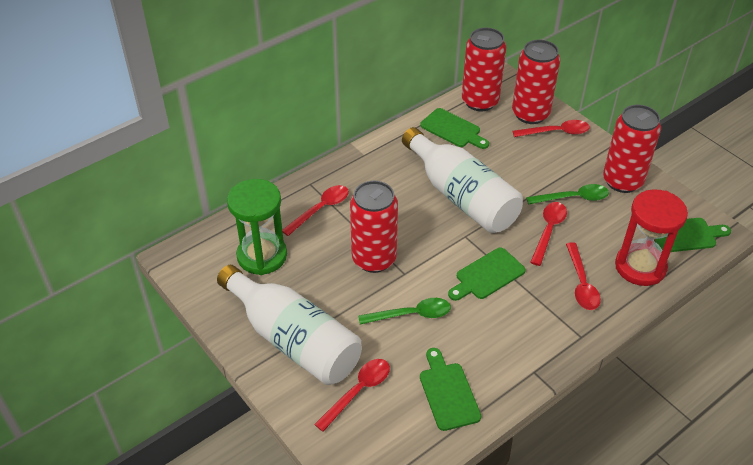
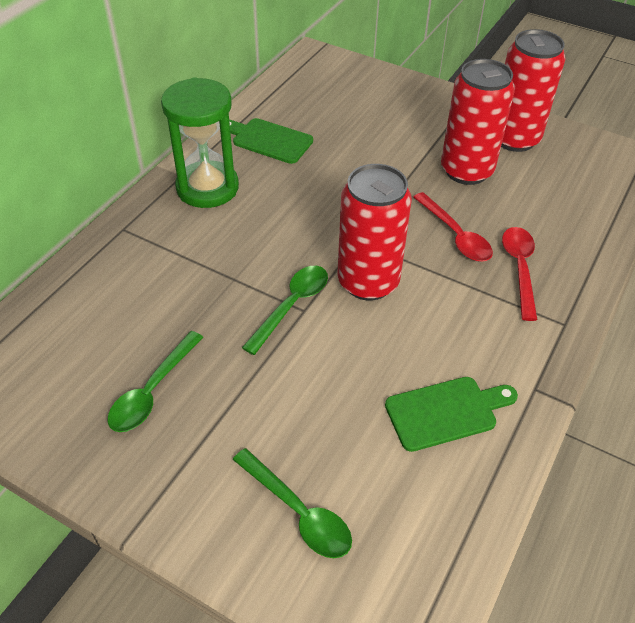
green cutting board: [420,108,489,149] [420,348,481,431] [448,248,525,301] [654,218,731,252] = 4 -> [229,118,313,164] [385,377,518,452] = 2
green spoon: [358,298,451,325] [526,184,609,205] = 2 -> [108,331,203,432] [233,448,352,558] [242,266,328,355] = 3
red can: [350,181,398,273] [462,28,506,111] [512,40,560,124] [603,105,661,193] = 4 -> [338,164,412,300] [441,59,515,185] [501,29,566,152] = 3
red hourglass: [615,189,688,286] = 1 -> none = 0
red spoon: [282,185,349,236] [314,359,390,432] [513,120,590,137] [530,202,567,266] [566,242,601,310] = 5 -> [413,192,493,262] [502,227,537,321] = 2
white bottle: [217,265,362,385] [402,127,523,233] = 2 -> none = 0

